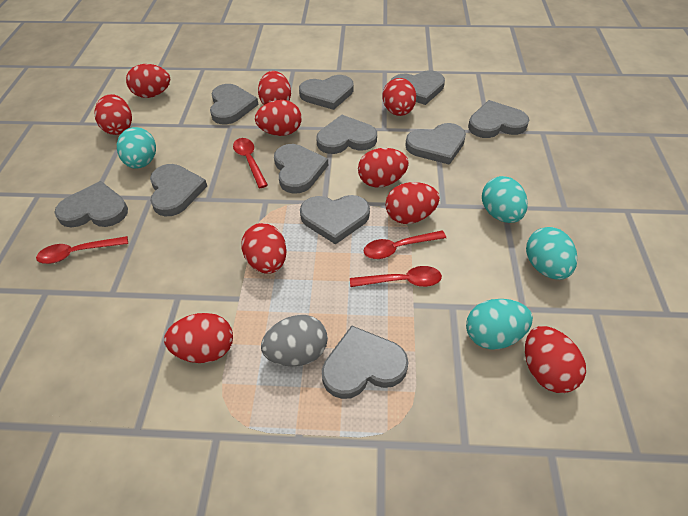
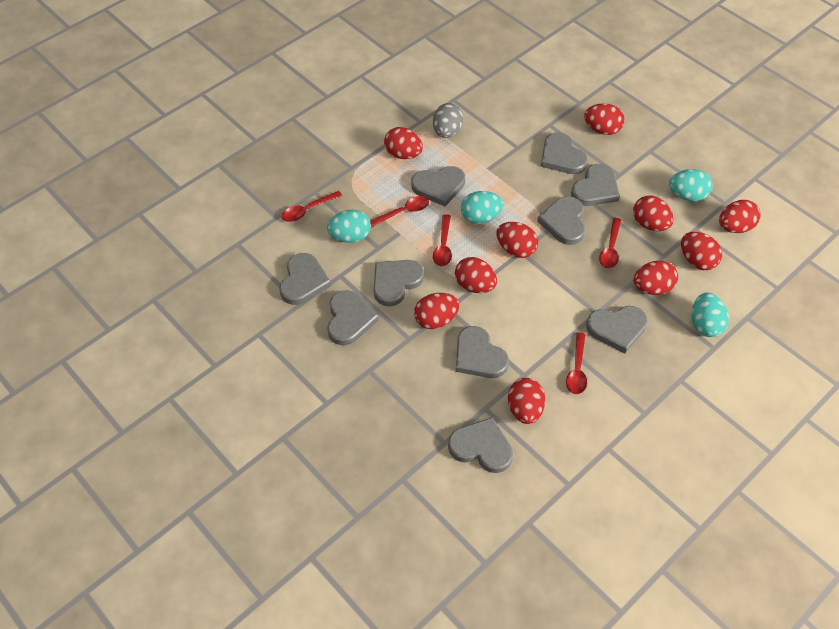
grey heart: [54,181,128,228] [150,164,207,216] [210,84,259,124] [274,144,328,194] [299,75,354,110] [300,195,370,245] [316,115,377,154] [322,325,408,399] [391,70,445,105] [405,123,466,165] [468,100,529,138] = 11 -> [279,253,331,305] [327,290,378,345] [374,260,424,307] [411,166,465,206] [448,417,513,473] [456,326,509,378] [537,196,585,245] [541,132,588,174] [571,164,620,206] [586,306,648,353] = 10
red spoon: [36,236,128,264] [233,138,268,188] [350,266,442,287] [363,230,446,259] = 4 -> [282,191,342,222] [370,196,429,227] [433,214,452,266] [566,332,587,394] [599,218,621,268] = 5

